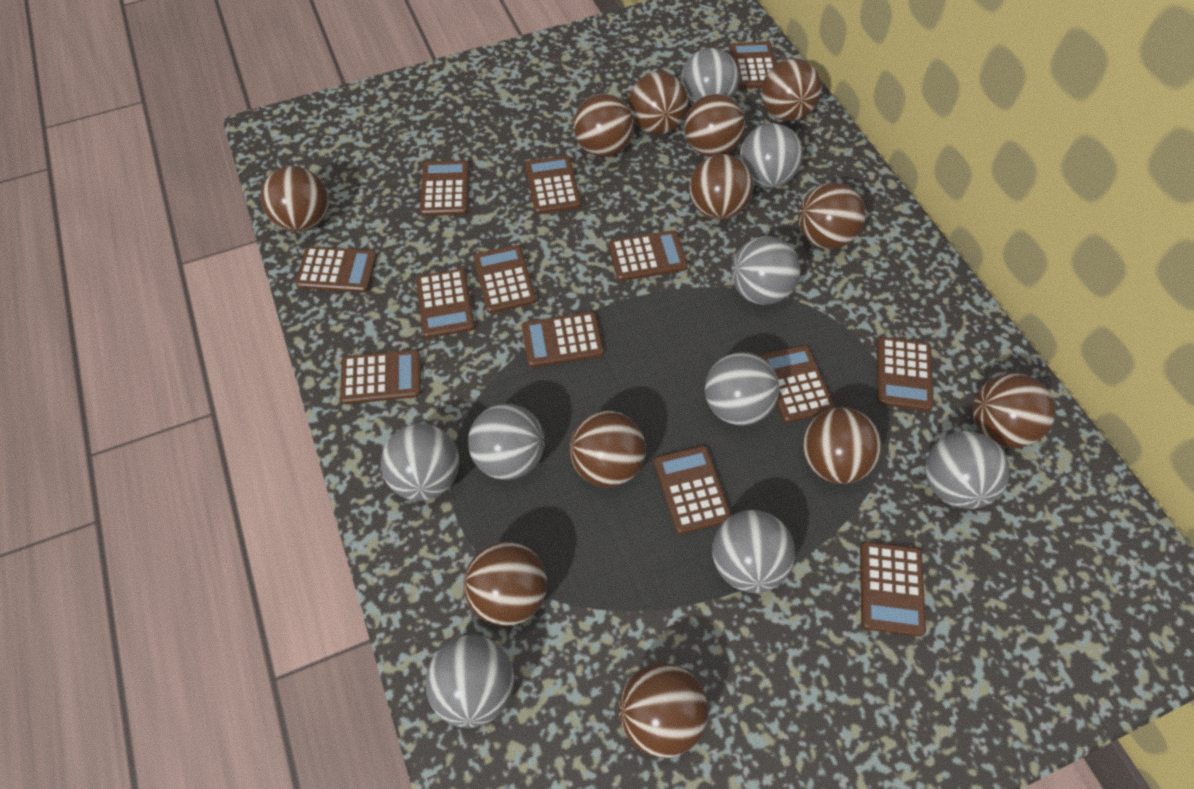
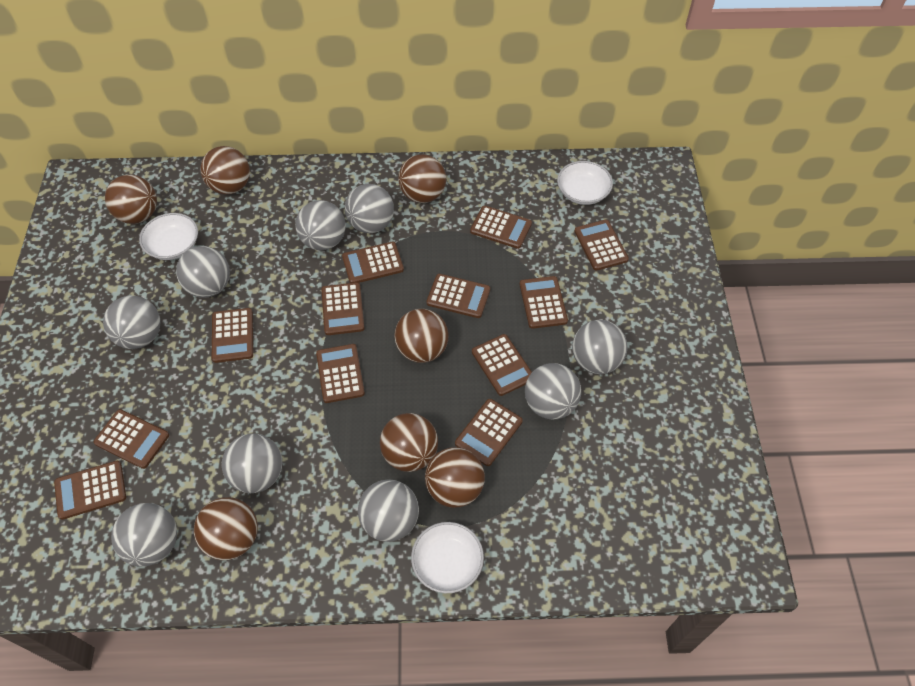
brown ball: [261,166,329,232] [464,542,547,627] [569,411,646,487] [573,94,634,157] [619,663,708,758] [629,72,688,135] [684,94,745,157] [689,154,754,220] [761,59,821,121] [798,183,866,249] [802,408,882,484] [973,373,1056,448] = 12 -> [105,175,157,224] [194,497,258,560] [200,146,250,195] [380,413,438,472] [394,309,448,363] [398,154,446,203] [425,447,485,508] = 7
brown calculator: [295,246,377,293] [340,349,421,404] [416,269,475,338] [420,160,469,216] [473,245,536,313] [522,312,604,368] [525,155,581,214] [608,230,688,281] [654,446,732,534] [730,42,776,89] [760,345,835,423] [860,541,926,637] [877,337,934,411] = 13 -> [54,461,126,520] [94,409,169,469] [212,308,253,363] [316,344,365,403] [321,282,364,335] [342,242,404,283] [426,274,490,318] [455,399,523,466] [470,206,532,249] [472,334,532,396] [520,276,568,329] [574,220,629,271] = 12
white bowl: none = 0 -> [139,213,198,260] [411,522,484,593] [557,161,613,205] = 3

